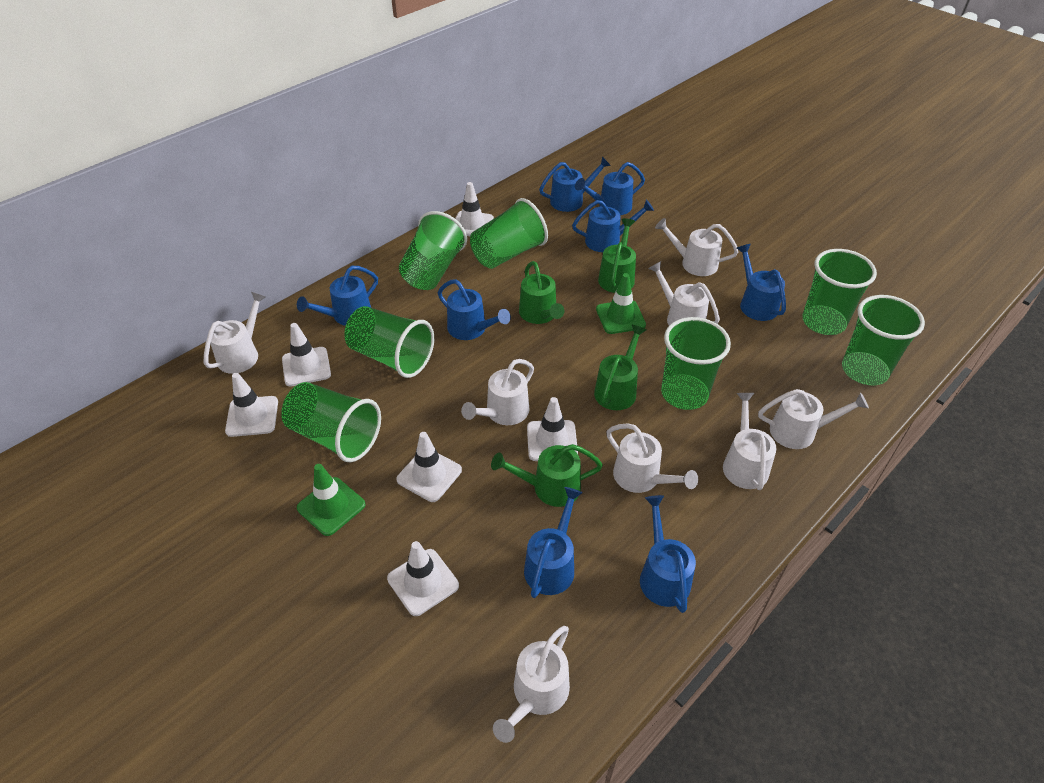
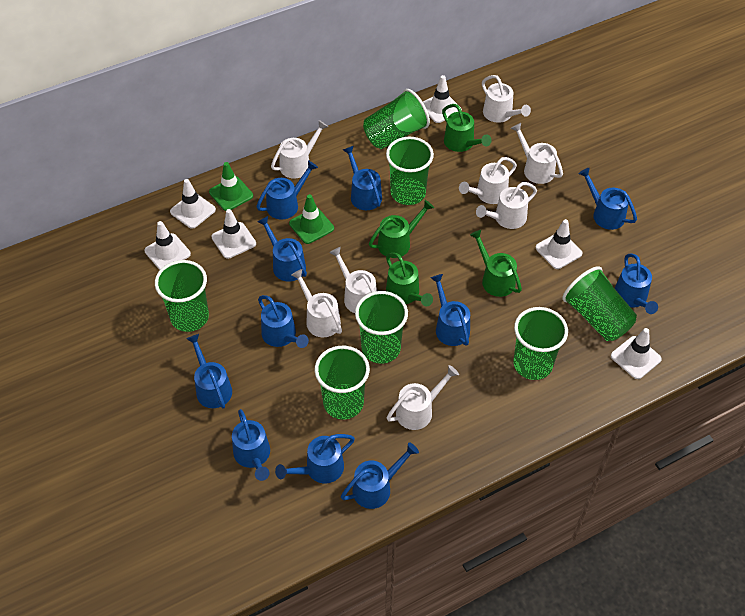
blue watering can: [297,266,378,326] [438,279,511,340] [524,487,583,598] [539,157,611,212] [572,200,654,252] [575,162,645,215] [640,495,696,613] [737,244,786,321] = 8 -> [187,334,232,409] [232,409,270,481] [256,160,318,219] [257,216,307,282] [258,295,309,348] [275,434,355,483] [341,442,419,509] [343,146,382,210] [431,274,470,346] [579,168,637,230] [614,254,658,314] = 11

